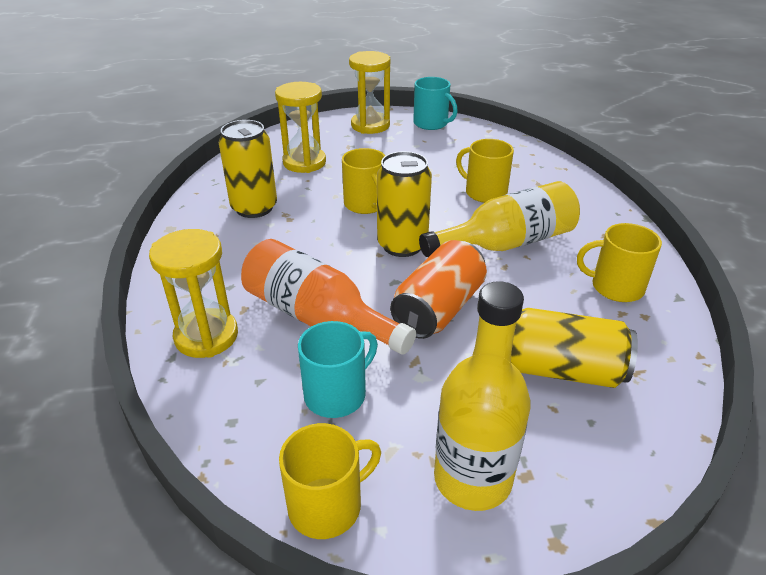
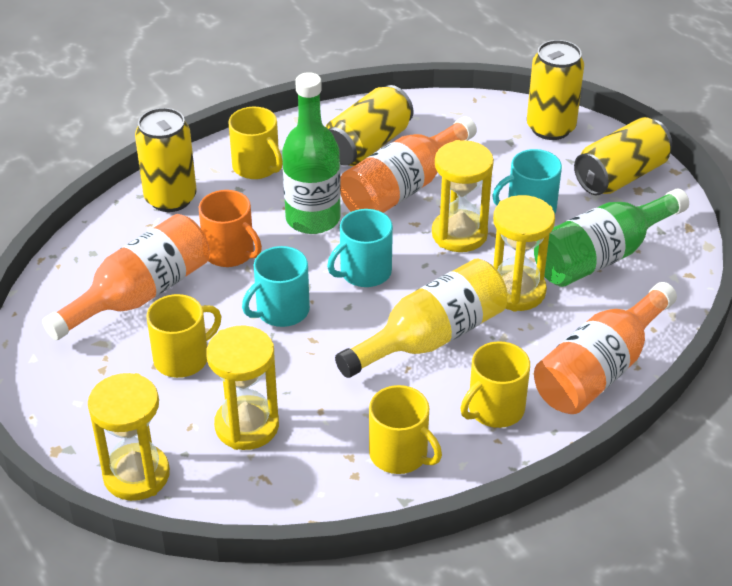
green bottle: none = 0 -> [282,72,341,234] [534,188,689,287] = 2
orange bottle: [241,239,416,355] = 1 -> [42,214,210,341] [340,117,477,213] [534,282,677,414] = 3
orange can: [390,240,487,339] = 1 -> none = 0
orange mug: none = 0 -> [199,190,262,267] = 1
turquoise mug: [298,321,378,418] [413,77,458,130] = 2 -> [242,246,310,327] [327,209,393,287] [492,149,562,214] = 3
yellow bottle: [419,181,580,257] [434,281,531,511] = 2 -> [335,259,508,378] = 1
yellow can: [219,120,277,218] [377,151,432,257] [511,308,638,388] = 3 -> [135,108,196,212] [325,85,413,166] [527,40,584,140] [574,117,672,195] = 4
yellow hourglass: [149,229,238,358] [275,82,326,173] [349,51,390,134] = 3 -> [88,373,170,501] [206,325,279,450] [432,140,494,252] [493,195,555,312] = 4

